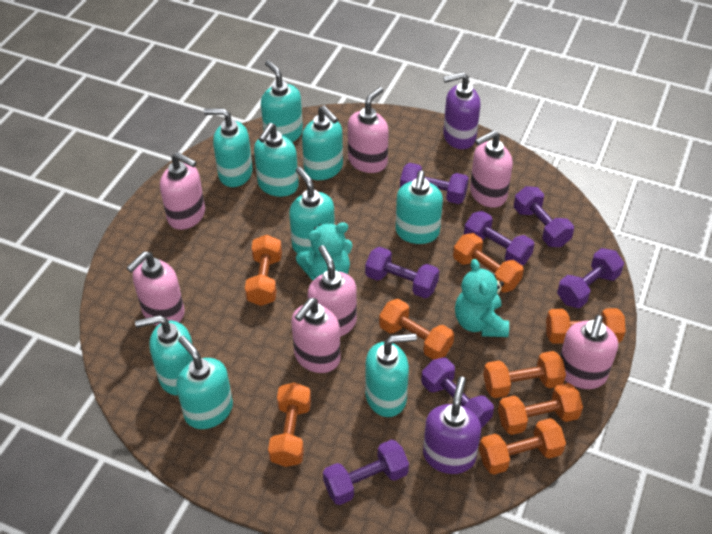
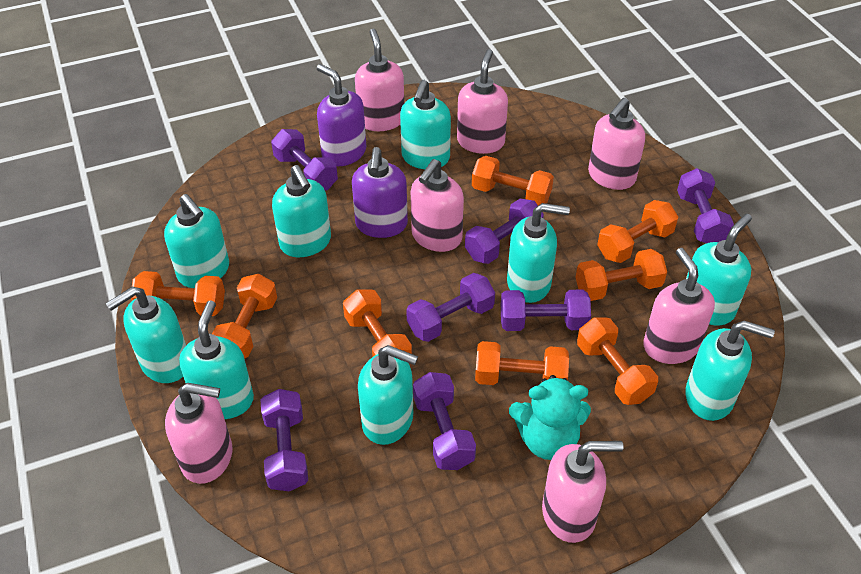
turquoise teddy bear: [296,222,353,280] [455,259,509,337] = 2 -> [509,375,591,460] = 1

